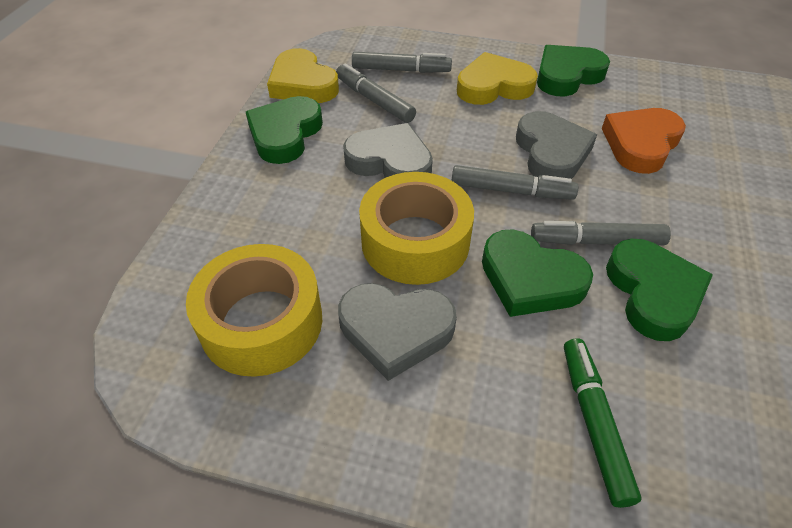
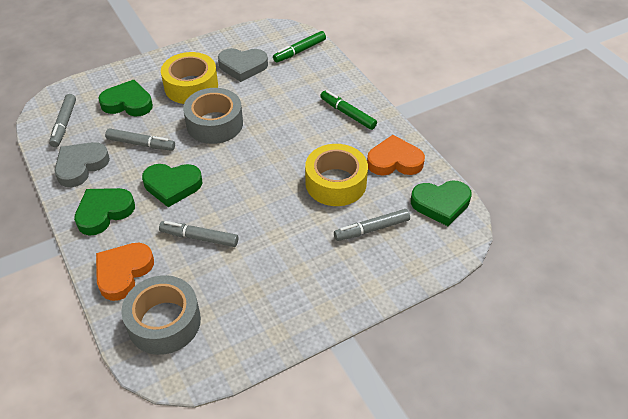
green marker: [564,338,642,508] = 1 -> [273,31,326,63] [320,90,377,130] = 2
grey heart: [338,283,457,381] [343,123,433,178] [516,111,597,179] = 3 -> [55,142,110,187] [218,48,268,82] = 2
grey tape: none = 0 -> [121,275,201,355] [183,88,243,144] = 2
orange heart: [602,108,686,174] = 1 -> [96,243,154,301] [367,135,425,176] = 2
yellow heart: [267,48,339,103] [457,52,538,105] = 2 -> none = 0

